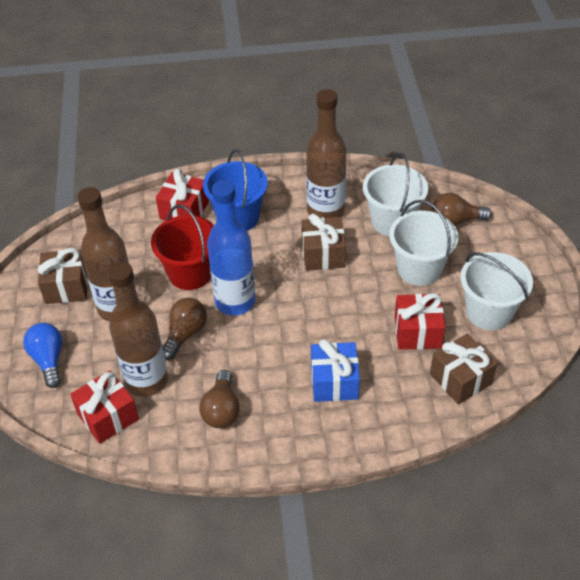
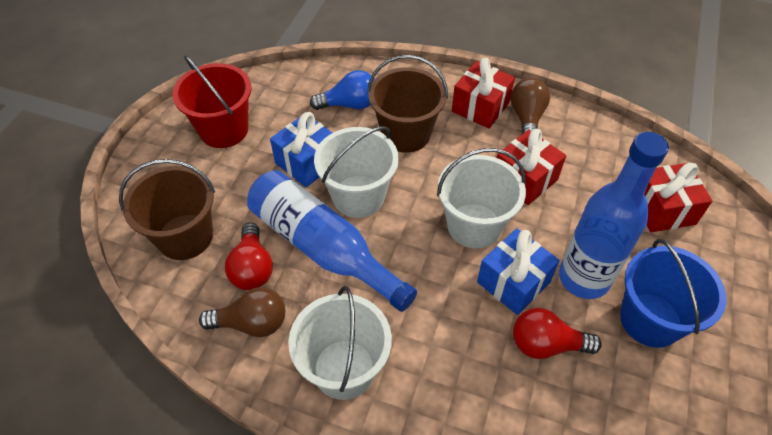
blue bottle: [207,180,255,316] = 1 -> [247,170,417,312] [559,132,669,299] = 2
blue gift: [311,339,360,402] = 1 -> [270,112,332,187] [477,228,560,315] = 2
brown bottle: [77,187,129,321] [108,261,168,397] [306,89,347,218] = 3 -> none = 0
brown bucket: none = 0 -> [119,159,215,260] [367,55,448,153] = 2
brown gift: [38,248,88,304] [301,214,346,271] [430,334,497,405] = 3 -> none = 0
brown light bulb: [163,297,207,360] [199,370,240,428] [432,193,492,226] = 3 -> [199,287,285,337] [510,78,550,134] = 2
red light bulb: none = 0 -> [225,222,273,290] [513,308,602,359] = 2

